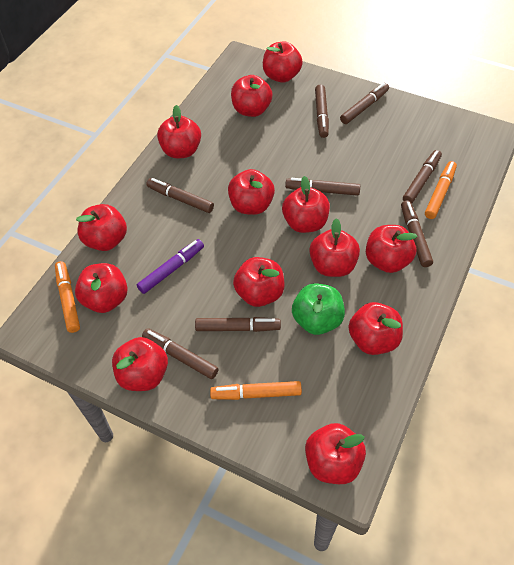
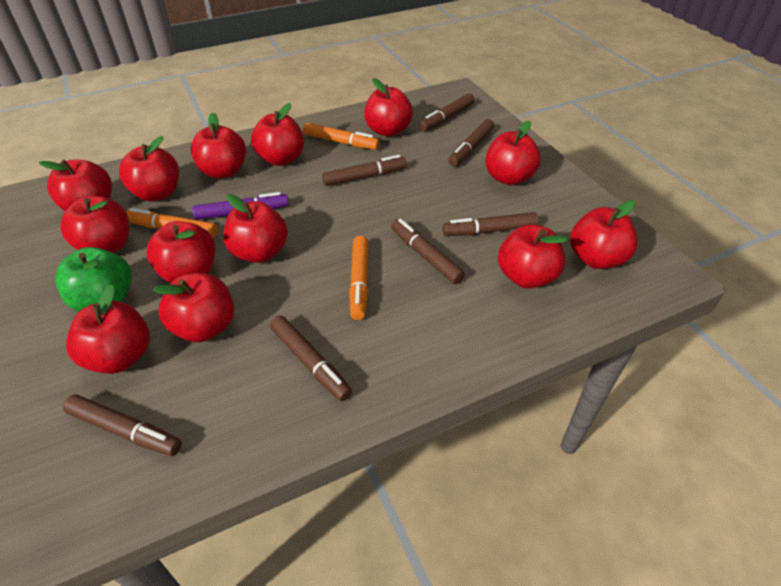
brown marker: [142,328,219,379] [146,178,214,213] [195,317,281,332] [285,178,360,196] [315,85,329,138] [340,82,389,124] [401,200,433,267] [403,150,442,204] = 8 -> [63,395,182,456] [270,315,352,401] [322,155,407,186] [391,219,465,284] [419,93,475,131] [442,212,539,236] [448,119,494,166] = 7

